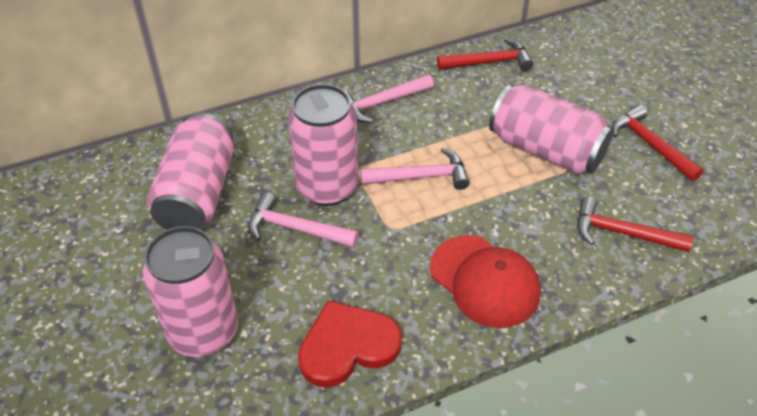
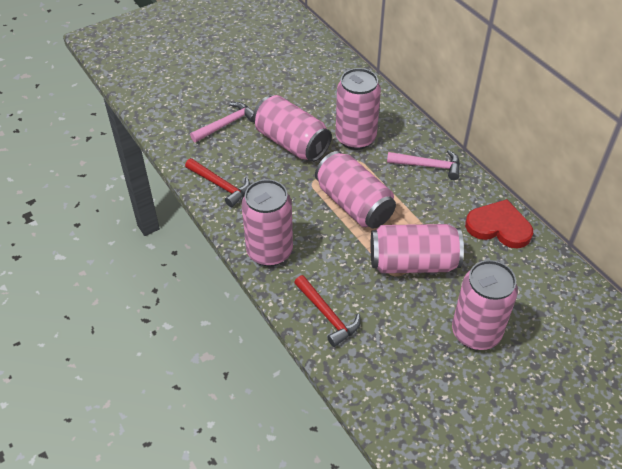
pink can: [142,226,238,357] [147,113,234,230] [288,84,358,206] [489,84,614,175] = 4 -> [242,179,293,266] [253,95,332,162] [315,151,396,228] [336,68,381,150] [370,224,464,273] [452,260,518,350] = 6
pink hammer: [248,192,359,248] [344,74,434,123] [360,147,470,190] = 3 -> [190,102,254,142] [387,150,460,180] = 2
red cap: [430,235,541,328] = 1 -> none = 0
red hammer: [437,38,533,71] [577,196,693,252] [611,105,704,182] = 3 -> [185,158,250,207] [294,275,361,347] = 2

